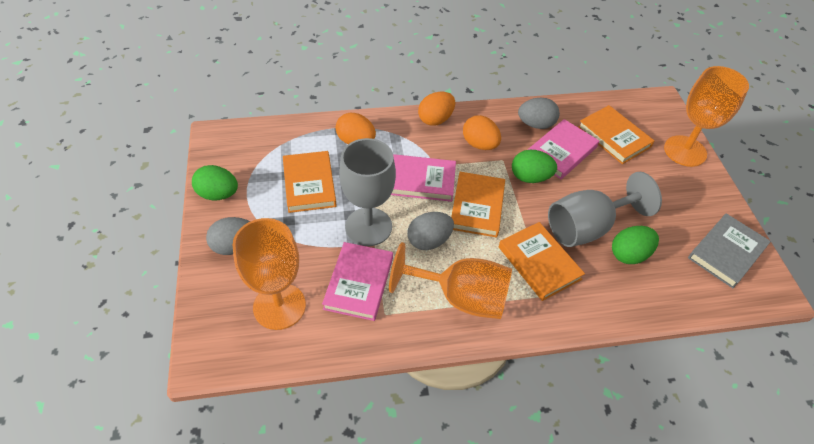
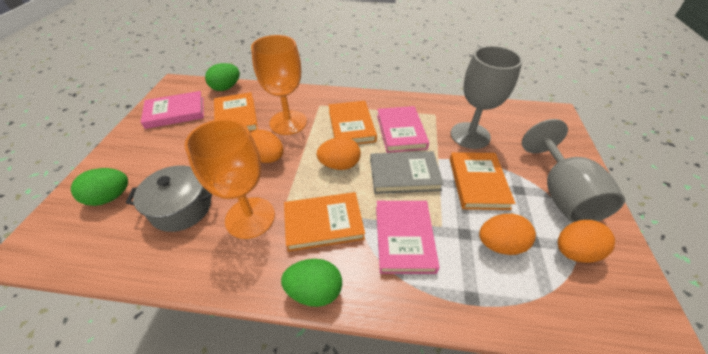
grey egg: [206,217,250,255] [408,212,454,250] [518,98,560,129] = 3 -> none = 0
grey pot: none = 0 -> [126,165,212,232] = 1
orange egg: [336,113,376,144] [418,92,455,126] [463,115,501,150] = 3 -> [250,130,284,163] [316,137,361,170] [479,214,536,255] [558,220,615,263] = 4
orange goblet: [233,218,306,330] [389,242,512,319] [664,66,749,167] = 3 -> [184,119,275,239] [251,35,307,135] = 2

